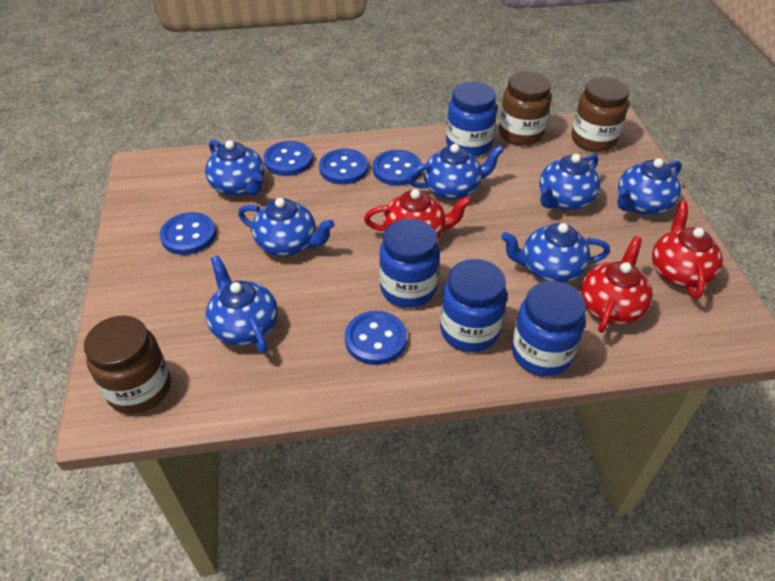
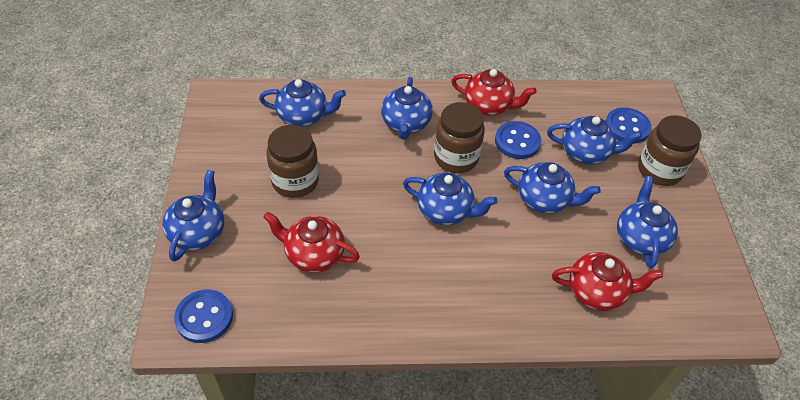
blue button: [160,212,216,255] [263,141,313,176] [319,149,368,184] [345,311,407,365] [373,150,422,186] = 5 -> [174,289,233,343] [495,121,541,159] [605,107,651,144] = 3
blue jar: [379,219,440,308] [440,259,507,352] [446,82,497,157] [512,281,586,376] = 4 -> none = 0

